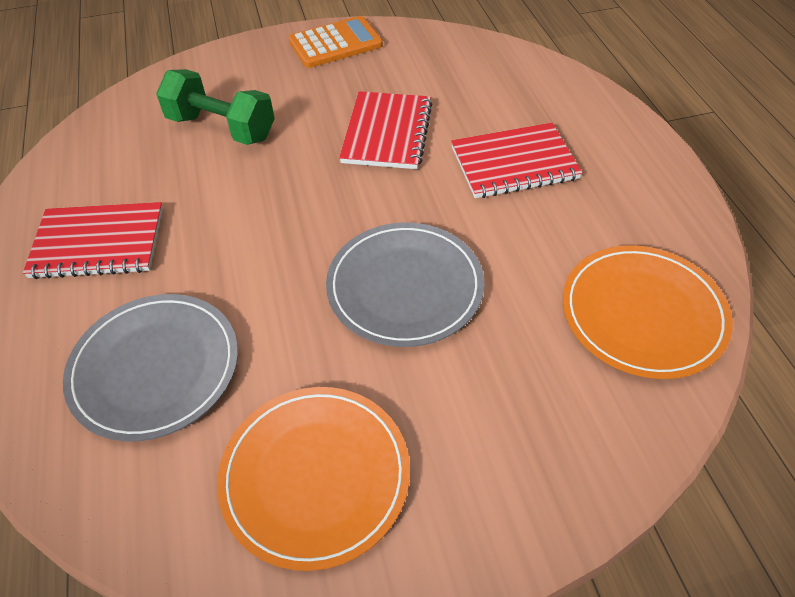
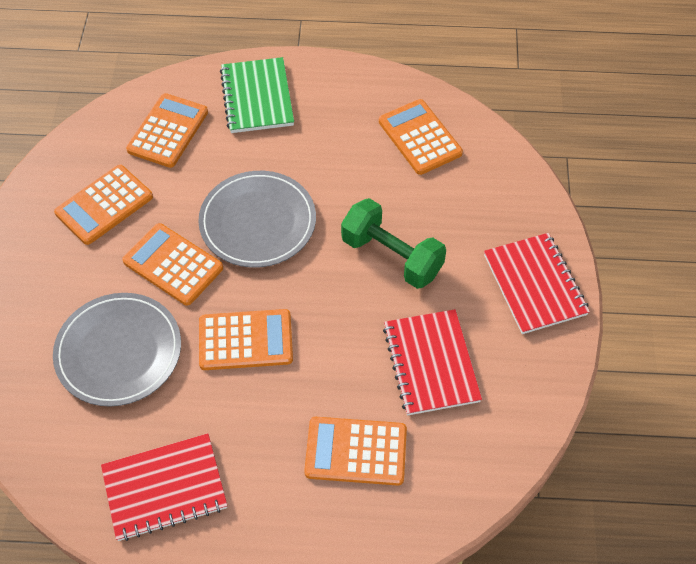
green notebook: none = 0 -> [220,57,294,133] = 1
orange calculator: [288,16,383,68] = 1 -> [54,165,153,245] [122,223,223,306] [126,93,208,168] [199,309,293,370] [304,417,407,486] [379,99,463,175] = 6
orange plate: [217,387,410,571] [563,245,733,379] = 2 -> none = 0

